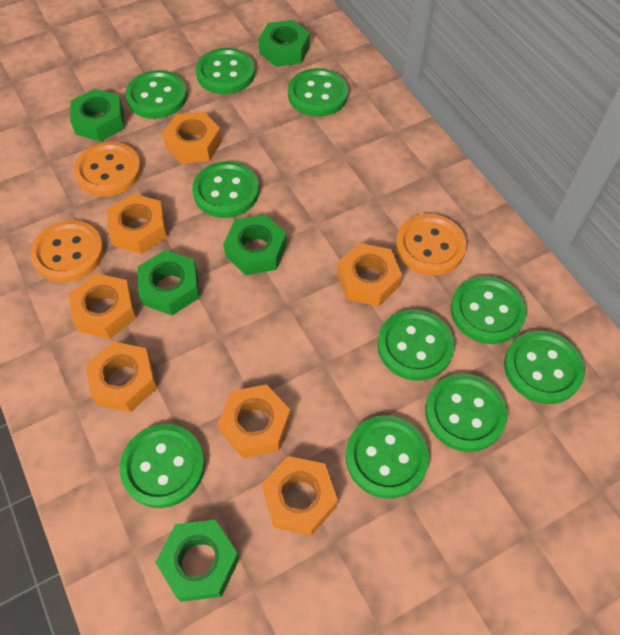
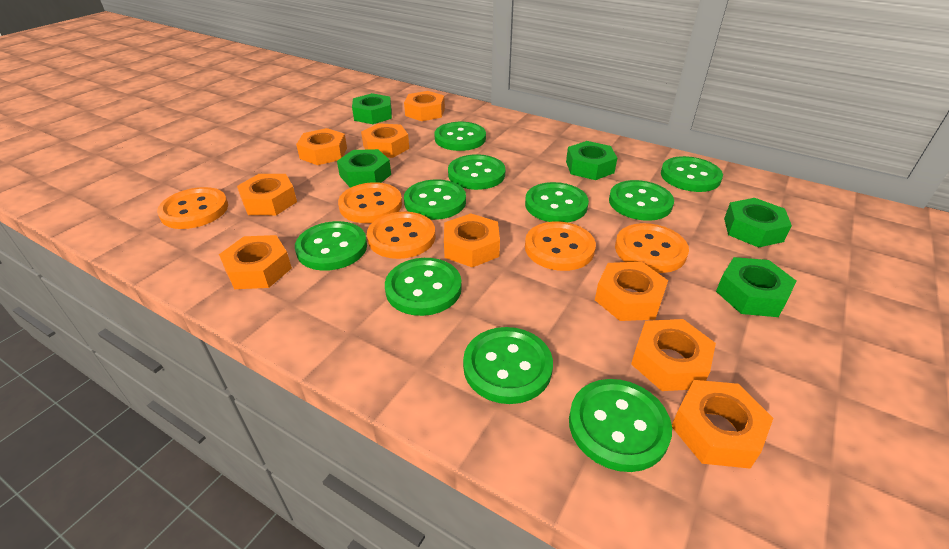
orange button: [30,220,104,283] [74,142,141,197] [396,214,467,276] = 3 -> [157,187,228,229] [338,182,402,223] [367,212,436,259] [525,221,596,271] [615,223,689,273] = 5
orange nut: [69,273,136,339] [85,342,157,412] [107,193,167,254] [162,112,222,164] [217,384,291,458] [262,456,338,536] [337,243,402,306] = 7 -> [219,235,292,289] [237,174,297,215] [296,128,347,165] [361,123,409,158] [404,91,445,121] [444,213,500,267] [595,262,668,321] [631,319,716,391] [672,380,773,468] = 9

